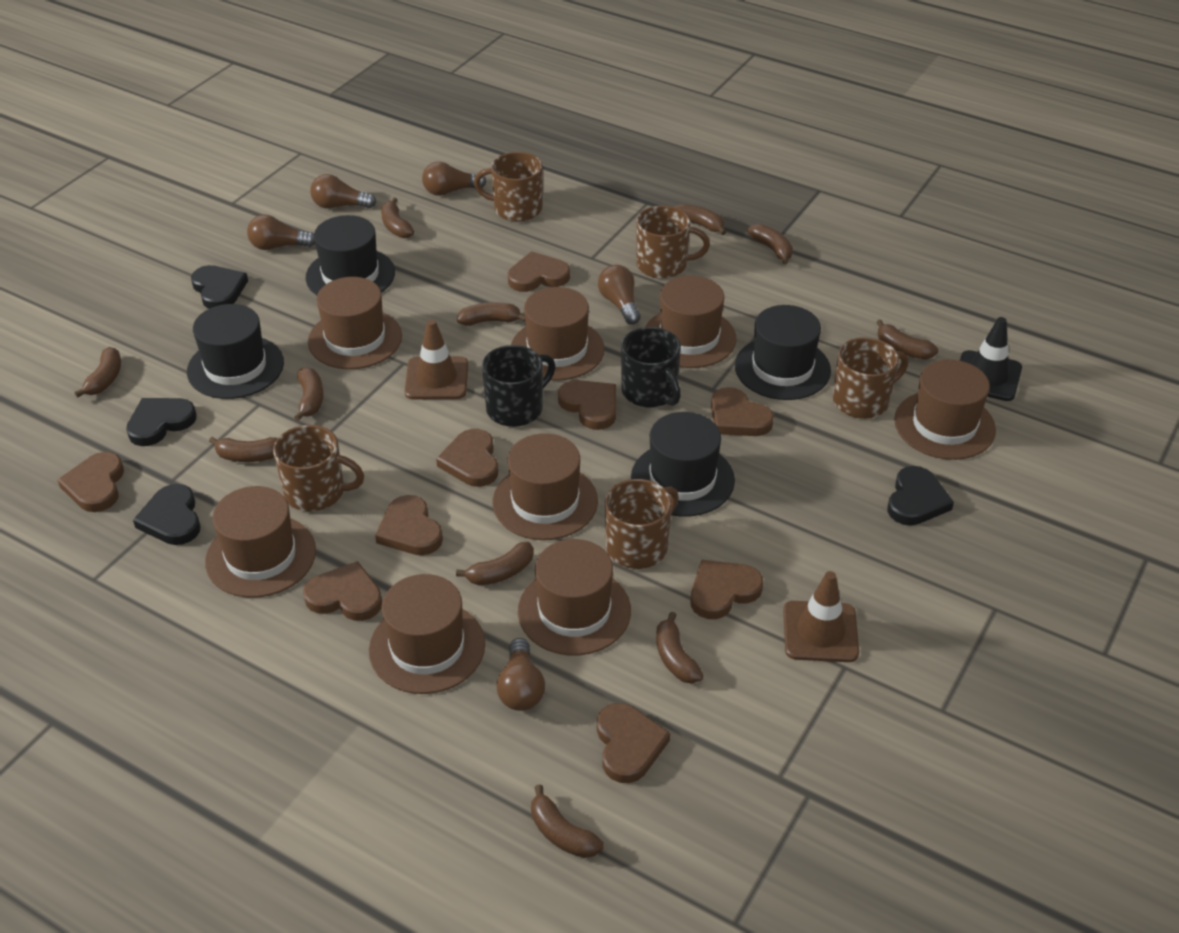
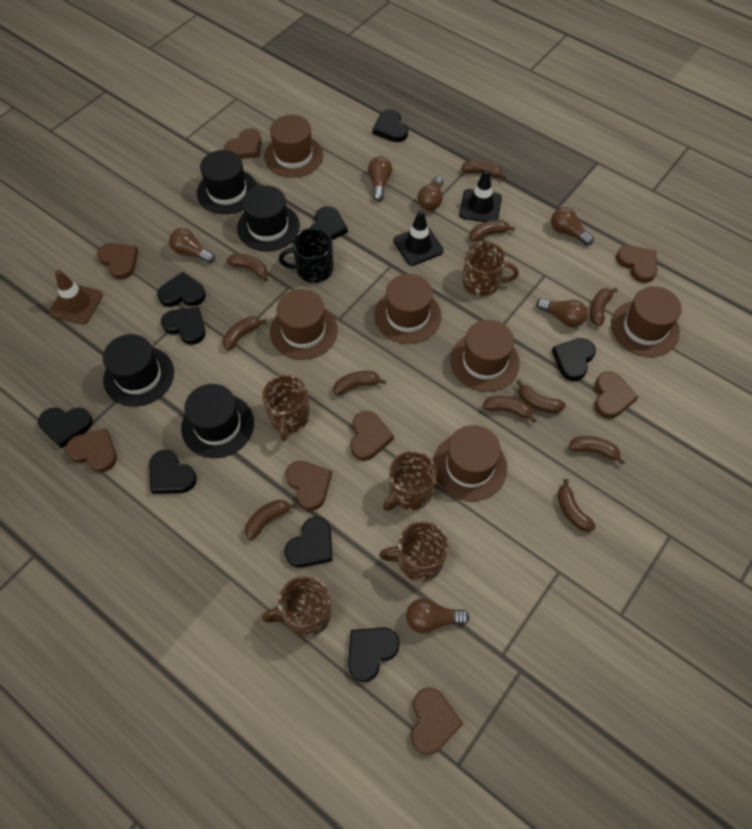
black heart: [126,398,197,446] [133,484,201,545] [191,265,248,309] [888,466,954,526] = 4 -> [38,407,92,448] [149,450,197,494] [157,272,206,307] [161,307,206,345] [285,517,332,568] [310,206,348,240] [348,627,400,682] [373,109,408,142] [552,338,596,381] = 9
black mug: [482,345,556,427] [621,327,681,407] = 2 -> [279,228,333,283] = 1
black traffic cone: [960,317,1022,401] = 1 -> [394,210,444,266] [459,170,502,222] = 2
brown hat: [205,486,316,598] [308,277,402,369] [369,574,485,694] [493,433,598,540] [511,287,605,381] [518,539,631,656] [645,276,737,368] [894,360,996,460] = 8 -> [264,115,323,178] [270,289,338,360] [374,274,441,344] [433,425,507,501] [450,320,520,392] [611,286,682,357] = 6
brown heart: [57,452,124,512] [303,561,382,621] [375,495,443,555] [436,429,498,487] [508,251,570,292] [558,380,616,430] [597,703,670,783] [691,560,763,619] [711,387,774,436] = 9 -> [65,428,117,473] [97,243,138,279] [224,128,261,159] [285,461,332,511] [350,411,394,461] [411,688,463,755] [595,371,638,419] [616,245,658,283] = 8
brown light bulb: [247,215,315,250] [310,174,376,209] [422,162,486,196] [497,638,545,711] [598,265,640,325] = 5 -> [169,228,215,263] [368,156,392,201] [406,599,469,633] [418,176,443,211] [536,298,587,327] [551,207,594,246] = 6
brown traffic cone: [405,319,468,400] [783,571,859,662] = 2 -> [49,270,103,324] = 1

